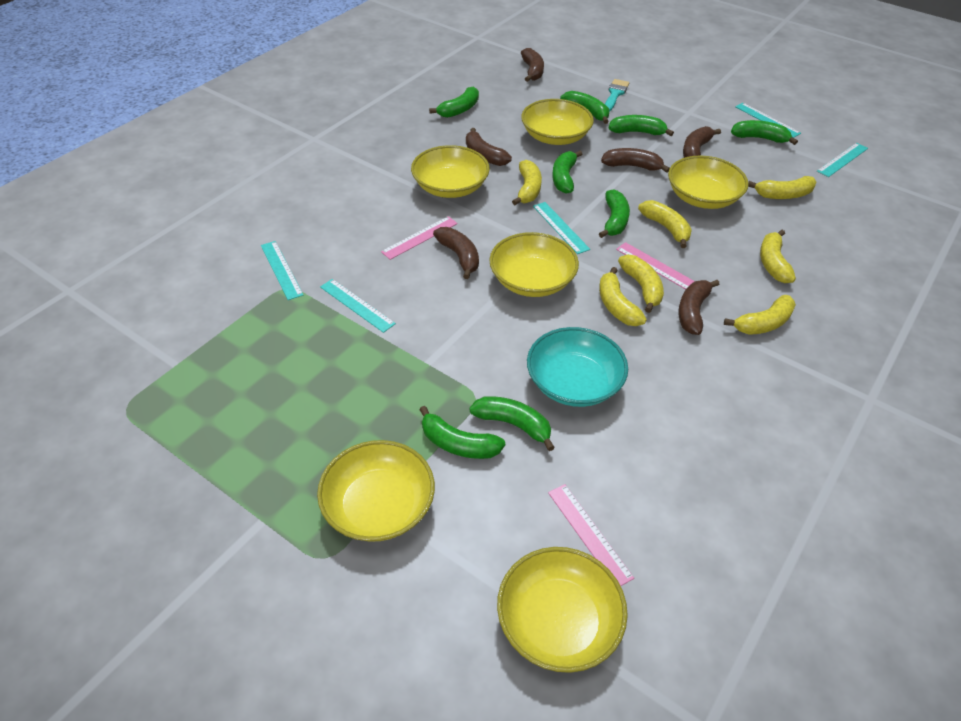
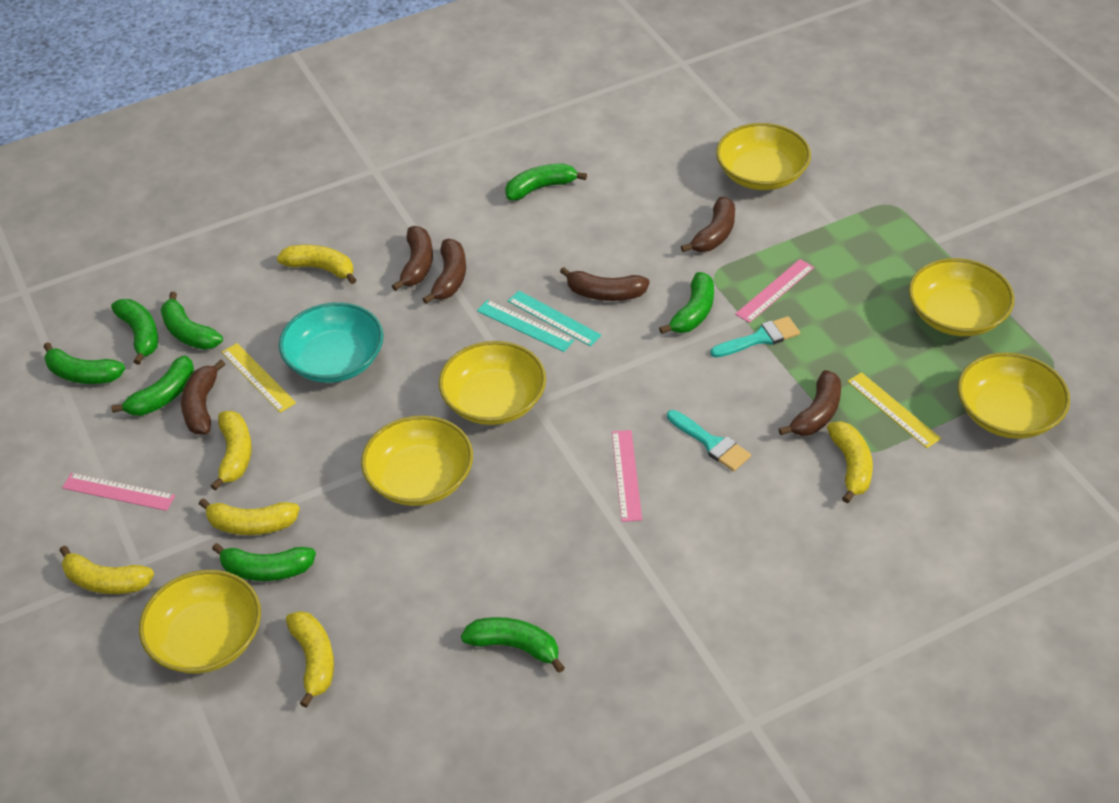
turquoise brush: [605,79,629,112] = 1 -> [667,410,751,471] [710,316,800,358] = 2
turquoise ruler: [261,241,303,300] [320,279,396,333] [533,202,590,254] [735,103,801,138] [817,143,868,177] = 5 -> [477,300,574,352] [508,291,602,346] = 2
yellow banana: [512,160,542,205] [599,267,647,326] [618,255,664,313] [638,200,692,248] [724,295,796,335] [748,176,816,199] [760,230,796,283] = 7 -> [59,545,154,594] [199,498,300,535] [211,411,252,491] [277,245,356,284] [286,611,334,708] [827,421,873,503] = 6
yellow ruler: none = 0 -> [222,343,296,413] [847,372,941,448] = 2

